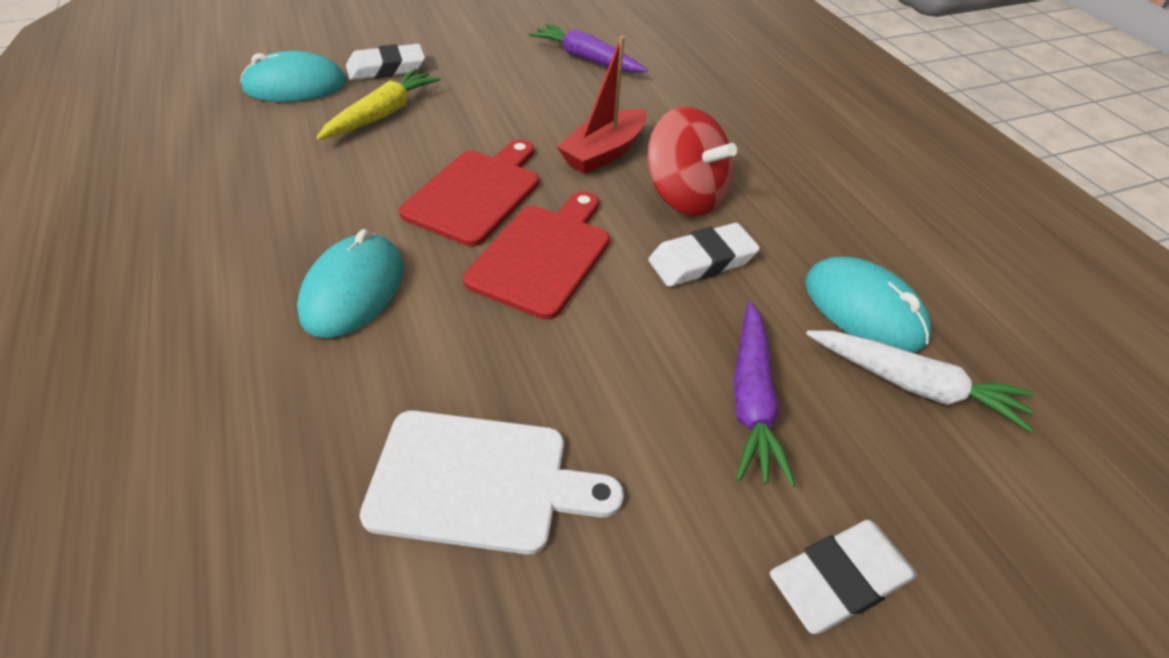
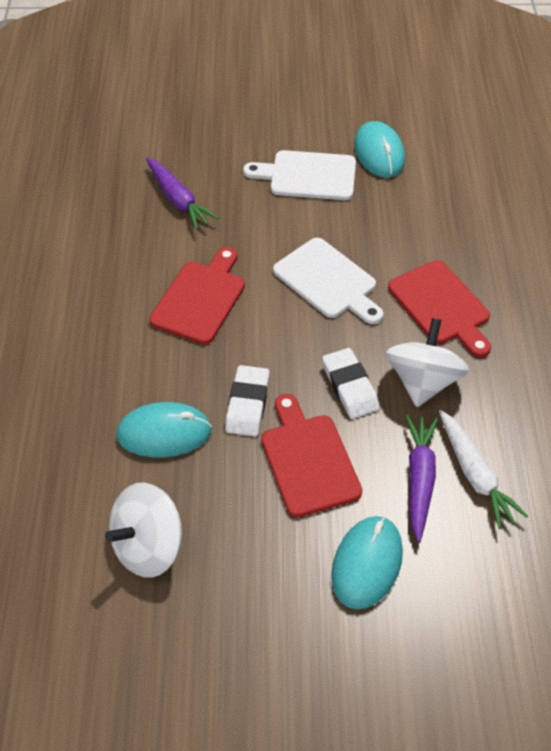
red boat: [556,36,647,174] = 1 -> none = 0
red cutting board: [399,139,539,246] [463,191,610,319] = 2 -> [149,247,245,344] [261,394,362,518] [388,260,491,358] = 3
red spinning top: [647,107,737,216] = 1 -> none = 0
white cutting board: [360,410,624,555] = 1 -> [243,150,356,200] [273,238,383,324] = 2
white eraser: [346,44,425,80] [648,223,760,287] [770,520,917,634] = 3 -> [225,365,270,437] [322,348,379,419] = 2
white spinning top: none = 0 -> [105,483,182,578] [386,318,469,407] = 2
yellow carrot: [316,68,441,140] = 1 -> none = 0

